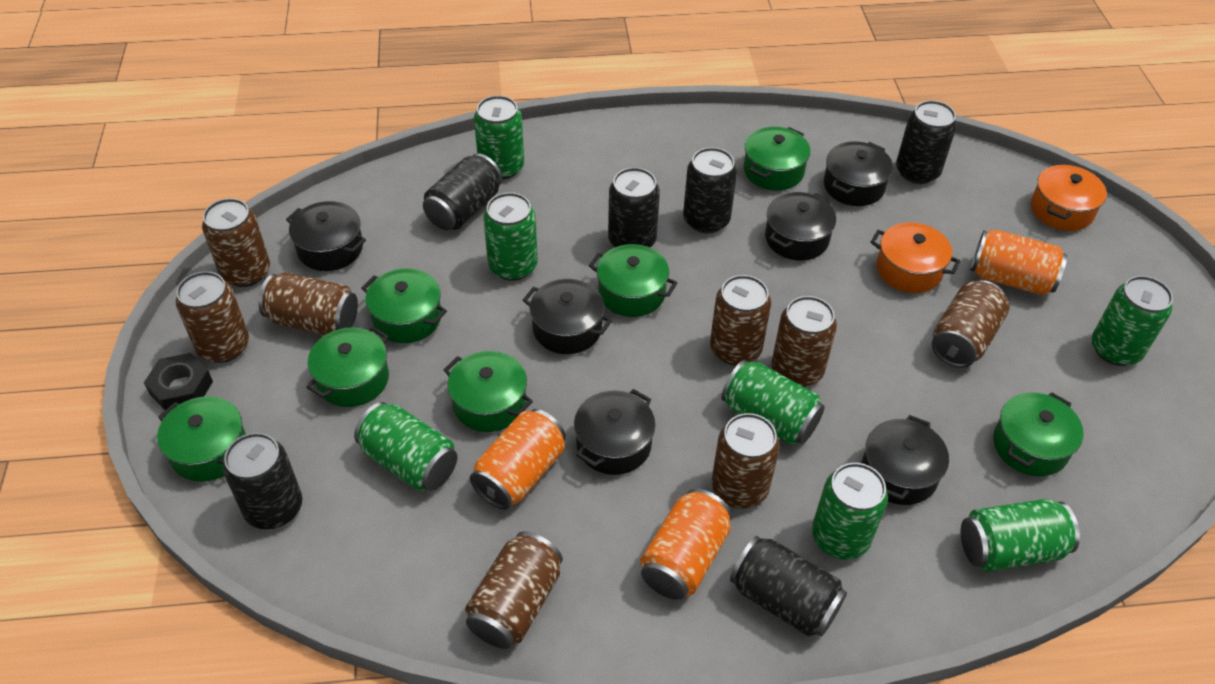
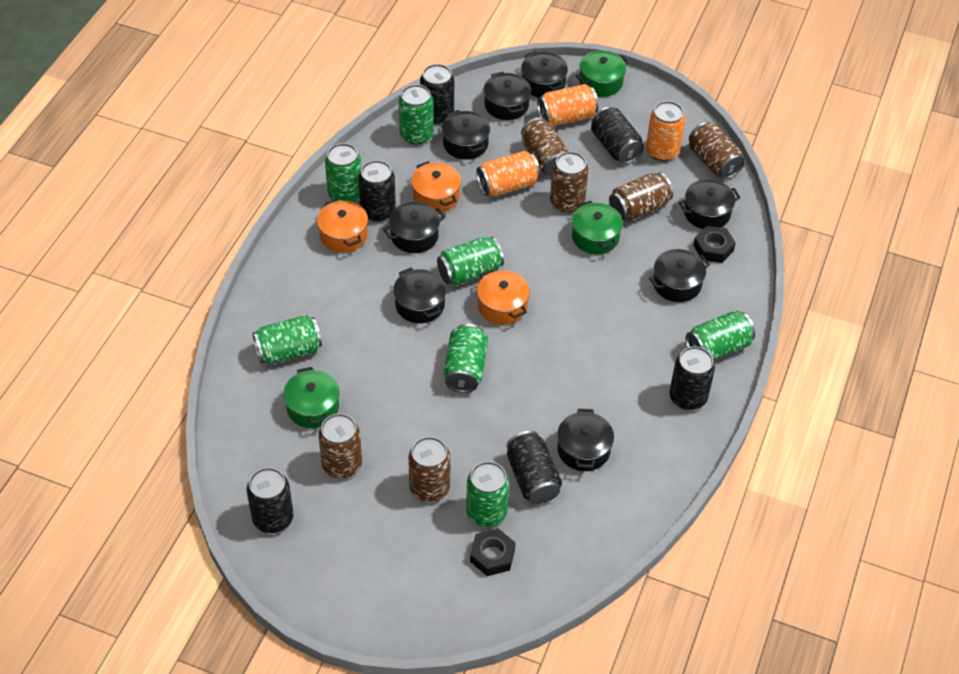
black nut: [144,353,213,410] = 1 -> [470,529,516,576] [693,226,736,263] = 2
black pot: [286,201,366,271] [523,279,612,354] [574,389,655,475] [765,192,836,261] [824,141,893,206] [862,415,949,505] = 6 -> [383,202,445,253] [393,267,446,323] [442,110,490,159] [484,72,531,120] [521,51,568,97] [557,409,614,471] [649,249,710,302] [679,179,741,229] = 8
brown can: [176,271,249,363] [202,198,270,287] [258,272,358,335] [465,531,563,649] [710,275,771,366] [712,413,780,509] [772,296,837,387] [932,280,1010,368] = 8 -> [318,414,362,478] [408,437,450,502] [521,118,569,176] [550,152,588,213] [609,172,673,222] [689,122,745,179] = 6
green pot: [157,396,246,482] [306,326,389,407] [361,268,447,343] [444,351,533,432] [589,244,677,317] [744,127,810,191] [993,392,1084,476] = 7 -> [283,367,340,428] [572,201,623,254] [576,50,629,97] = 3
orange pot: [871,222,960,293] [1031,165,1107,231] = 2 -> [317,199,368,253] [411,161,461,213] [477,269,530,325] = 3

